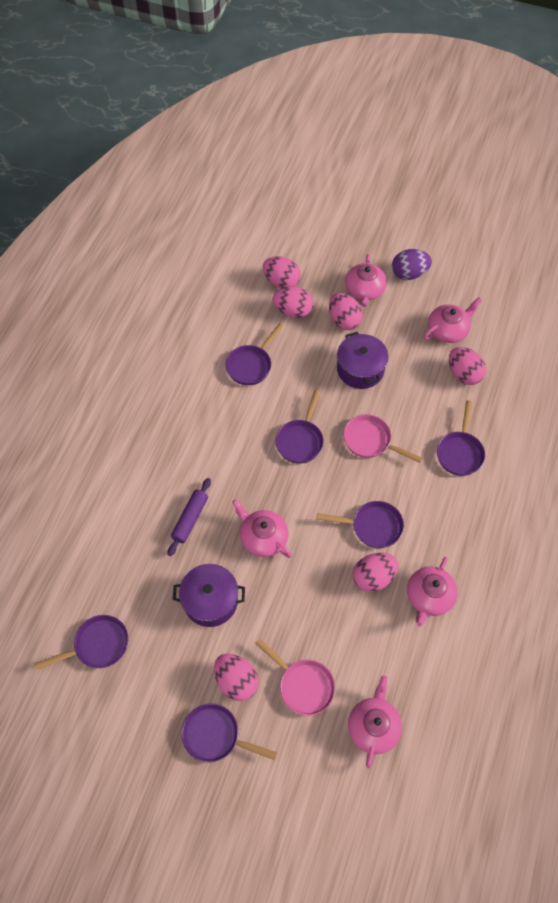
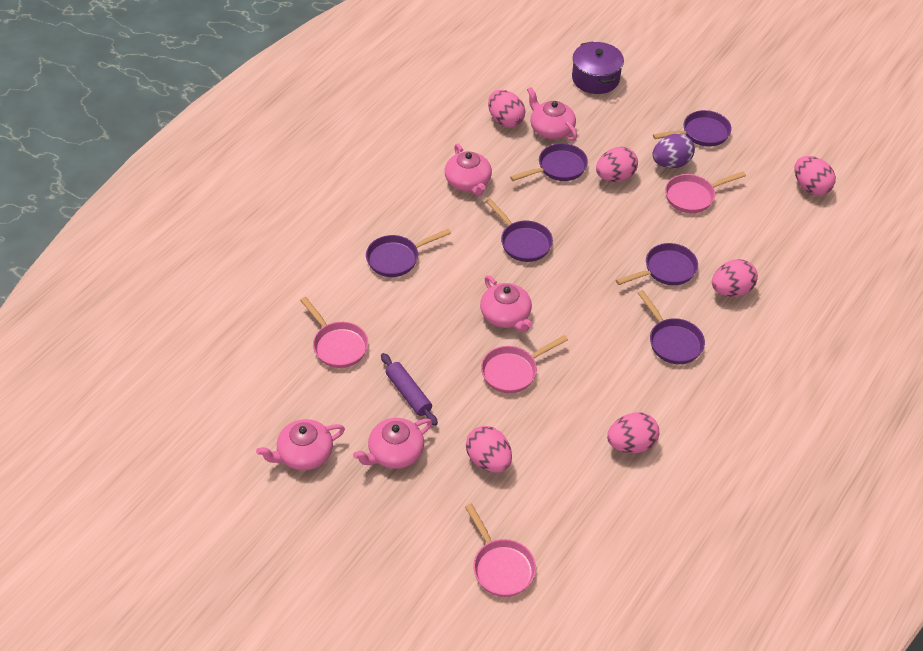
pink pan: [255,638,335,716] [343,414,422,463] = 2 -> [300,297,368,368] [465,504,536,597] [481,335,568,393] [665,171,746,213] = 4
purple pot: [173,564,245,627] [337,332,388,389] = 2 -> [572,41,624,94] = 1

